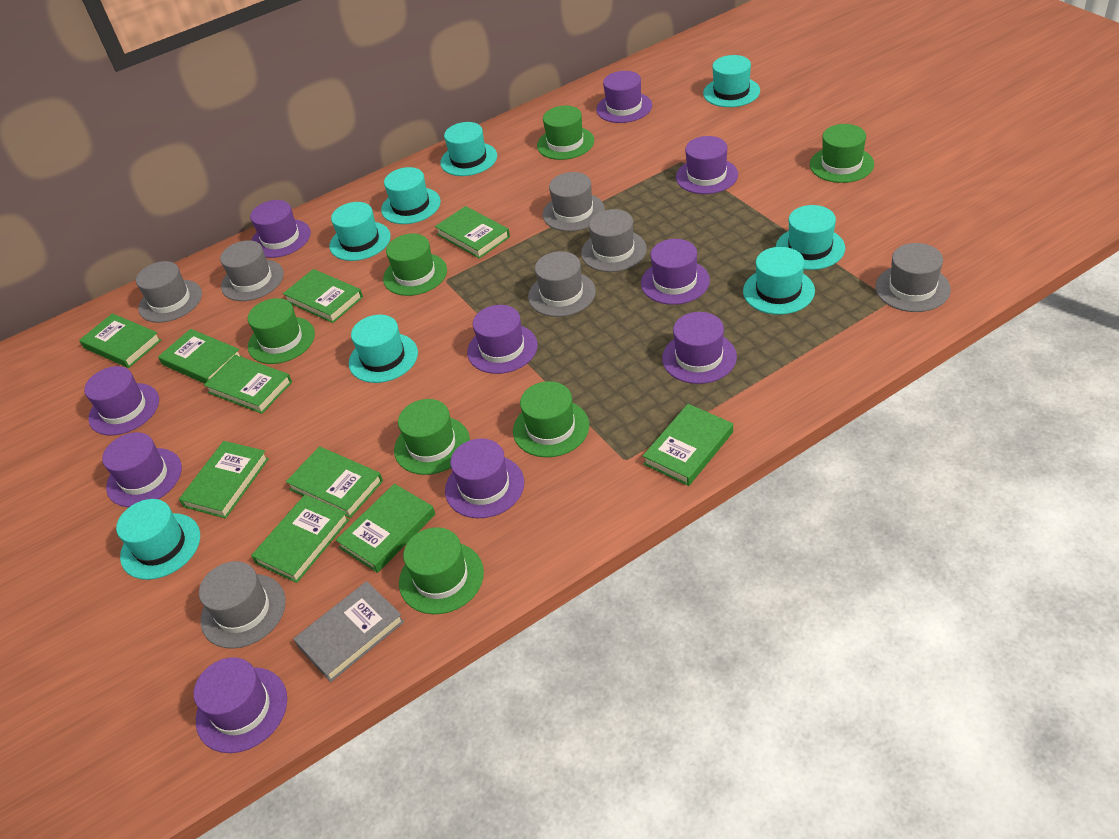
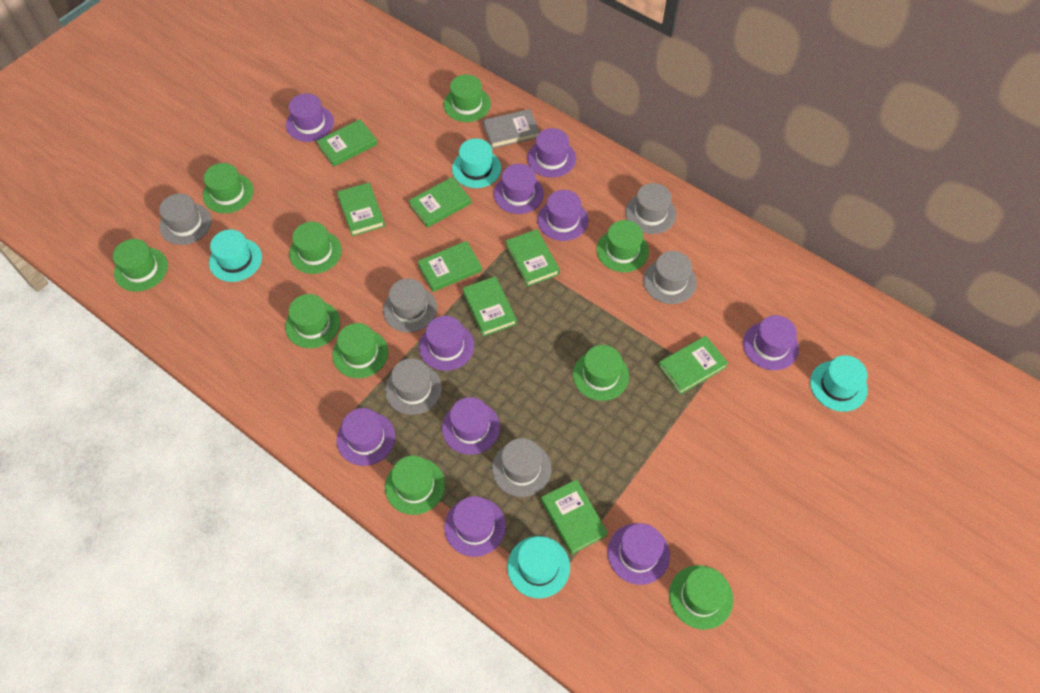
green book: [79,313,161,368] [158,329,243,384] [179,441,269,519] [204,355,292,414] [251,495,349,583] [283,269,363,323] [286,446,383,518] [336,484,435,573] [435,206,510,259] [643,404,733,486] = 10 -> [317,119,378,167] [337,183,385,236] [408,177,471,228] [417,241,482,292] [462,276,517,336] [506,229,560,286] [541,479,608,555] [658,336,728,394] = 8
green hat: [248,298,315,364] [383,233,447,296] [394,399,470,475] [399,527,484,614] [513,381,589,457] [537,106,594,160] [810,124,874,183] = 7 -> [113,239,168,292] [203,163,254,213] [285,294,340,348] [289,222,342,274] [332,323,388,378] [385,456,445,515] [444,74,491,122] [573,345,629,401] [597,220,649,272] [669,565,733,630] = 10
grey hat: [136,261,202,323] [199,561,286,649] [220,240,284,301] [528,251,596,317] [542,172,605,231] [581,209,647,272] [875,243,951,312] = 7 -> [159,194,211,245] [383,279,437,333] [385,358,442,415] [492,438,552,497] [625,183,676,234] [643,251,697,304] = 6
turquoise hat: [116,499,200,580] [329,202,391,261] [349,315,418,383] [381,167,441,224] [440,122,497,176] [703,55,760,107] [743,247,815,315] [776,205,845,270] = 8 -> [209,229,262,282] [452,138,501,188] [507,536,570,598] [810,355,868,412] = 4

